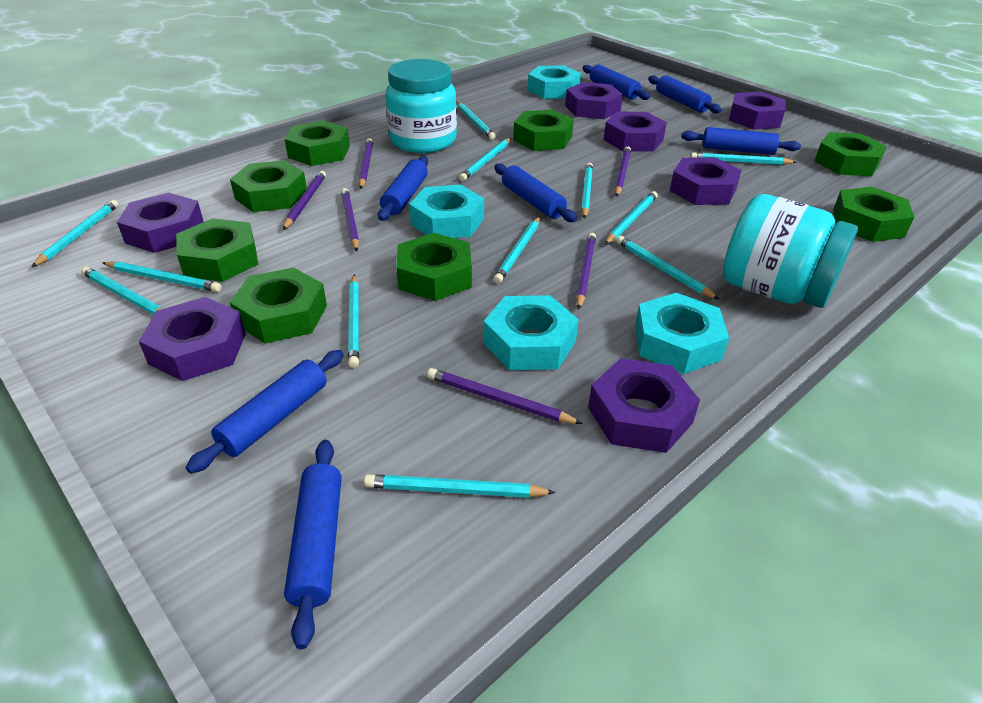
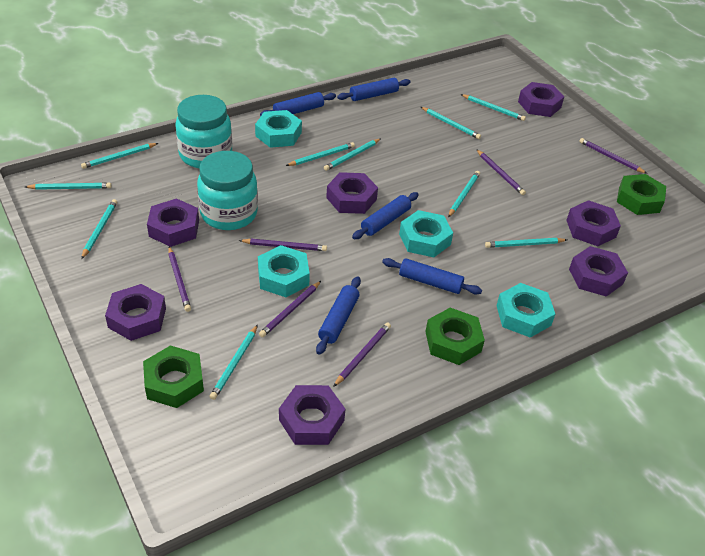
blue rolling pin: [186,350,344,474] [284,440,342,649] [378,156,428,221] [494,163,577,222] [582,64,650,100] [648,75,722,113] [681,127,801,155] = 7 -> [260,92,336,116] [316,277,361,355] [337,78,411,101] [352,192,419,239] [382,258,482,295] = 5
green nut: [176,218,258,282] [230,160,307,212] [230,267,327,344] [285,120,350,166] [396,233,472,301] [513,110,574,151] [815,132,887,176] [833,187,914,242] = 8 -> [143,345,204,408] [425,308,485,365] [617,174,666,215] = 3
turquoise pencil: [31,200,118,267] [81,267,163,315] [102,261,221,292] [348,275,359,368] [364,474,556,498] [457,102,495,139] [459,138,511,181] [493,217,540,283] [581,163,593,218] [605,191,658,244] [616,236,720,300] [690,152,796,165] = 12 -> [25,182,112,190] [81,143,158,169] [81,199,117,259] [210,325,258,400] [286,142,355,166] [324,139,380,171] [421,107,481,139] [448,171,480,217] [461,94,526,121] [485,238,567,248] = 10

